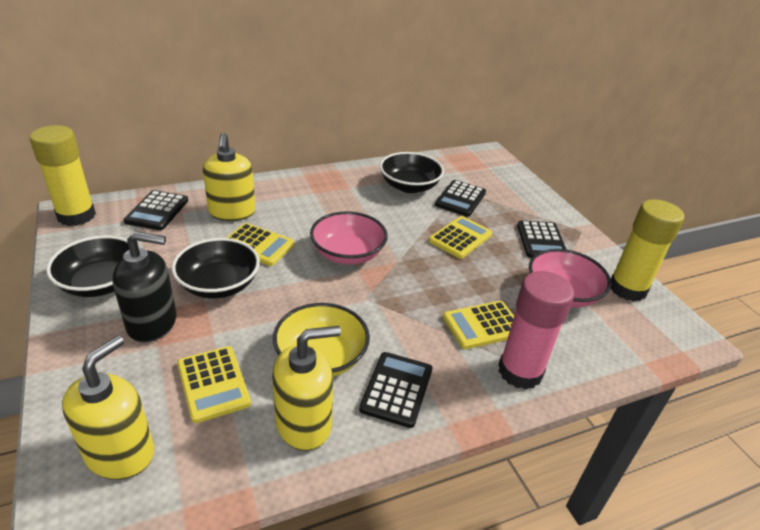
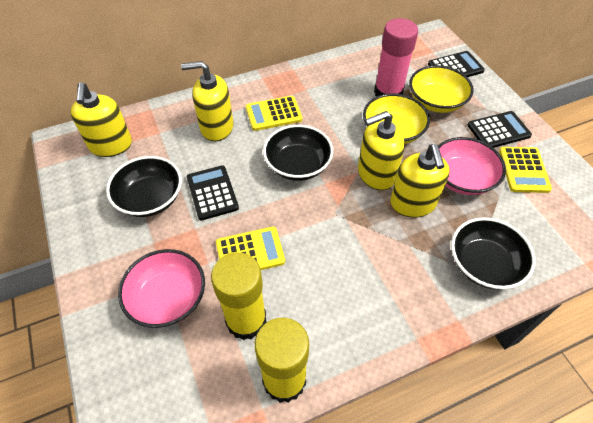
black calculator: [124,190,188,230] [359,352,432,428] [435,180,486,217] [517,220,567,258] = 4 -> [187,165,239,221] [428,51,485,77] [468,111,532,148] = 3
black soap dispenser: [112,231,177,343] = 1 -> none = 0
yellow bowl: [273,303,370,377] = 1 -> [363,94,430,144] [409,65,474,113] = 2
yellow calculator: [177,346,251,423] [227,223,294,266] [429,216,493,259] [443,301,514,349] = 4 -> [216,227,285,270] [246,96,302,131] [499,147,552,193] = 3
yellow soap dispenser: [62,335,154,480] [203,133,256,221] [272,326,341,451] = 3 -> [71,82,132,157] [181,61,233,141] [358,111,405,190] [390,144,450,218] = 4

